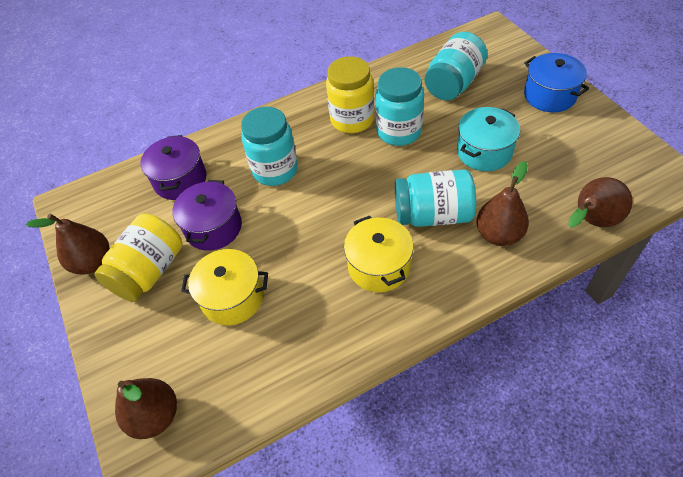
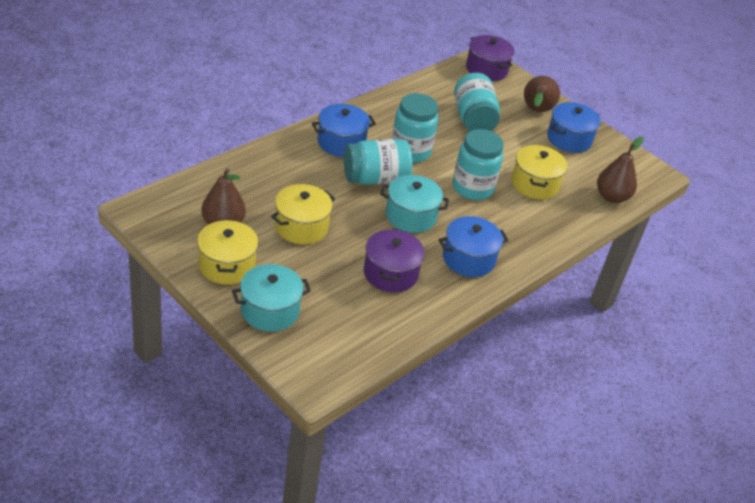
blue pot: [524,53,589,112] = 1 -> [312,104,376,157] [439,216,509,277] [547,102,601,153] = 3
brown pear: [26,214,110,274] [115,378,177,439] [476,161,529,246] [568,177,633,228] = 4 -> [202,168,246,225] [524,76,560,112] [597,137,644,203] = 3
turquoise pot: [457,107,520,171] = 1 -> [232,264,311,332] [380,175,449,233] = 2
yellow jar: [95,214,183,302] [326,56,374,133] = 2 -> none = 0
yellow pot: [181,249,268,326] [344,215,413,292] = 2 -> [197,220,259,285] [271,184,335,244] [511,145,568,199] = 3

